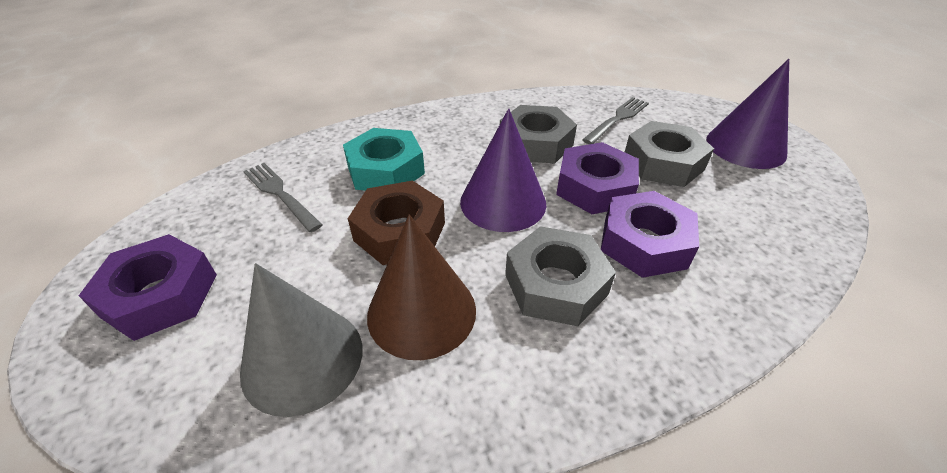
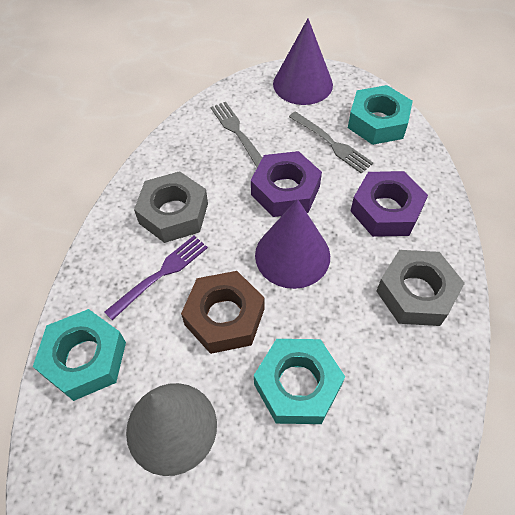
brown cone: [367,214,476,360] = 1 -> none = 0
grey nut: [500,105,577,163] [505,226,616,326] [625,121,714,187] = 3 -> [134,171,208,243] [376,250,465,326] = 2
purple fork: none = 0 -> [104,236,208,320] = 1
purple nut: [79,234,217,341] [556,142,639,214] [601,191,699,278] = 3 -> [251,151,322,217] [351,171,428,237] = 2
turquoise nut: [343,128,425,191] = 1 -> [33,309,126,401] [254,339,345,424] [348,85,413,145] = 3

